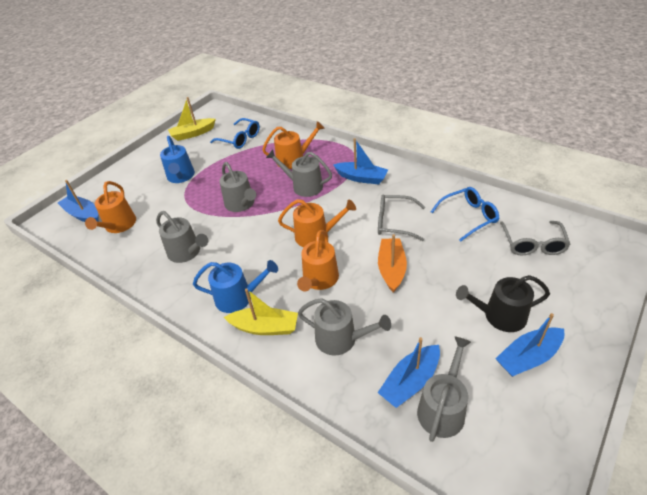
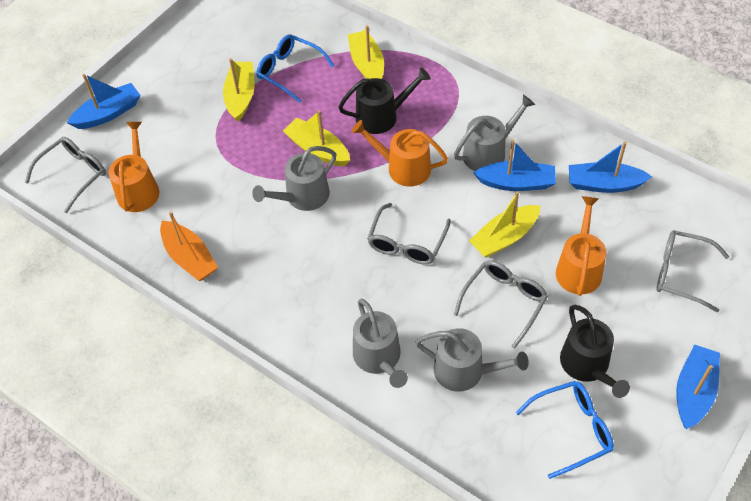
black watering can: [456,275,550,332] = 1 -> [338,68,430,134] [560,305,630,398] = 2
blue watering can: [160,136,195,183] [193,260,278,313] = 2 -> none = 0
grey glasses: [378,194,425,241] [500,221,571,255] = 2 -> [25,137,106,213] [367,203,451,264] [454,261,548,349] [656,230,730,313] = 4
grey watering can: [156,211,208,263] [220,162,256,212] [266,149,332,197] [298,298,391,356] [417,336,471,442] = 5 -> [252,146,336,211] [353,298,408,388] [416,328,529,392] [454,95,535,171] = 4
orange watering can: [85,181,136,233] [262,121,325,169] [278,199,356,247] [297,230,339,291] = 4 -> [109,122,159,212] [352,120,448,187] [556,196,606,296] = 3
yellow boat: [168,97,216,141] [224,288,298,335] = 2 -> [223,58,255,122] [283,110,350,166] [348,25,384,79] [469,191,540,258] = 4

